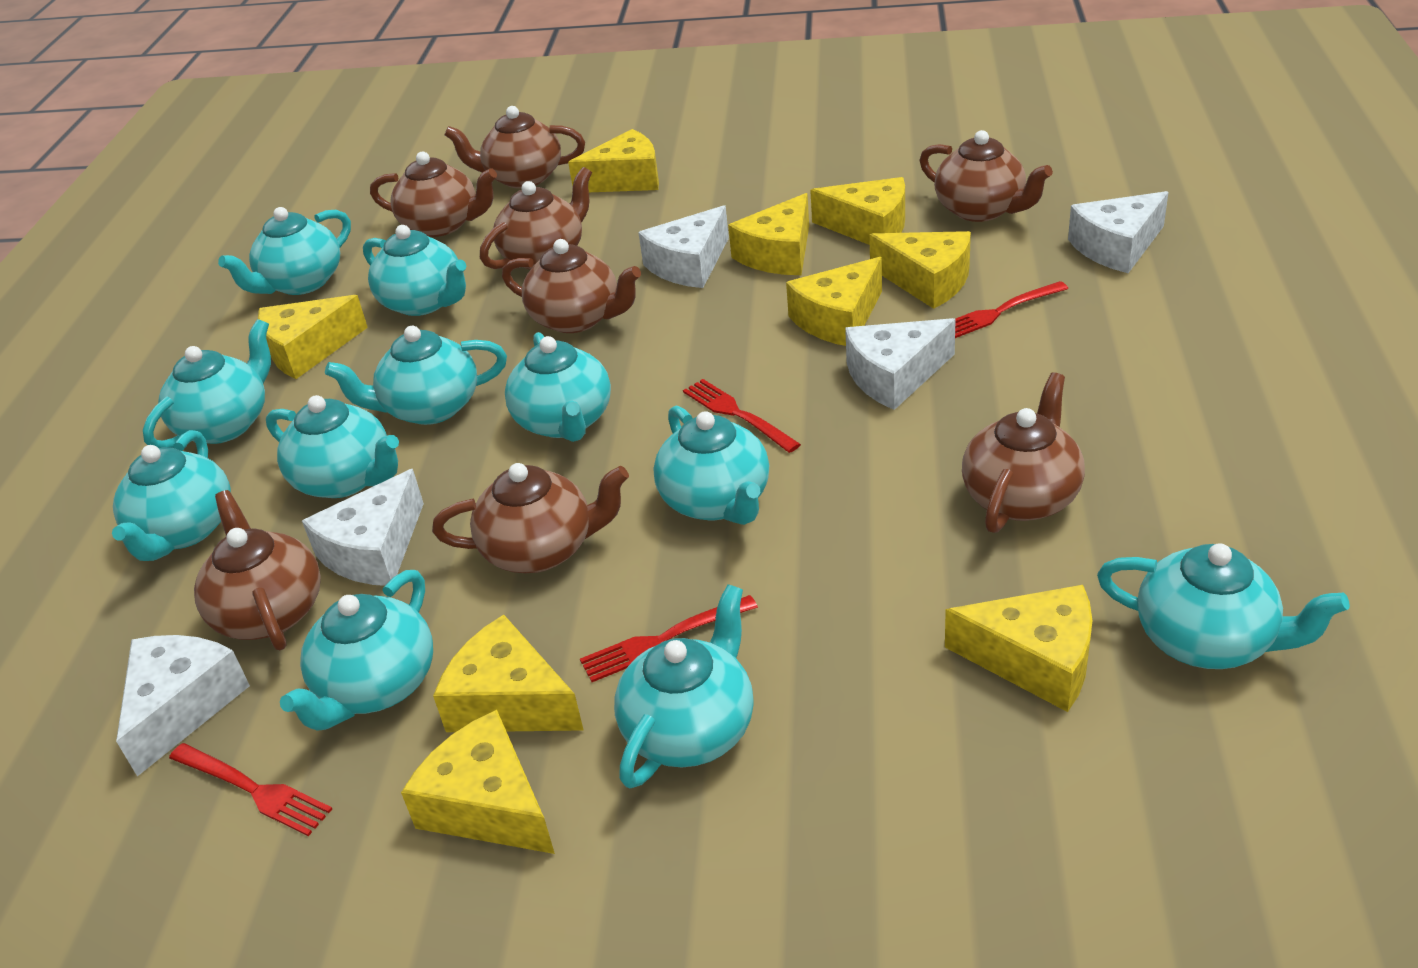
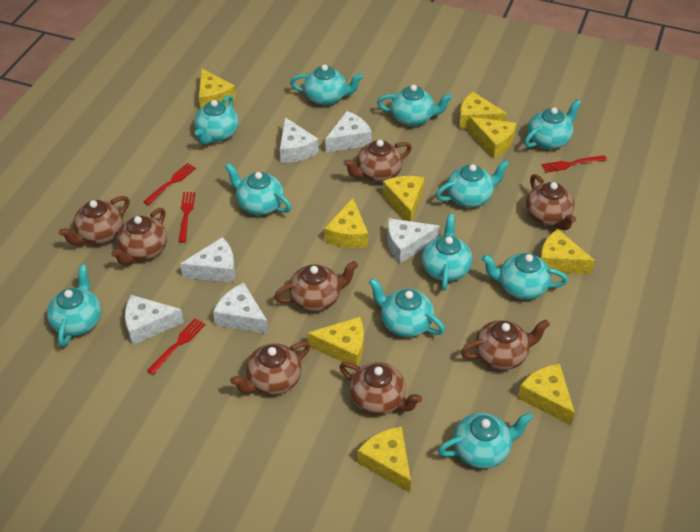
white cheese: [116,635,250,776] [302,469,424,586] [638,205,729,288] [845,318,956,410] [1068,191,1169,273] = 5 -> [125,295,184,345] [180,237,235,283] [213,283,269,334] [280,117,319,163] [325,111,372,153] [387,218,440,263] = 6

